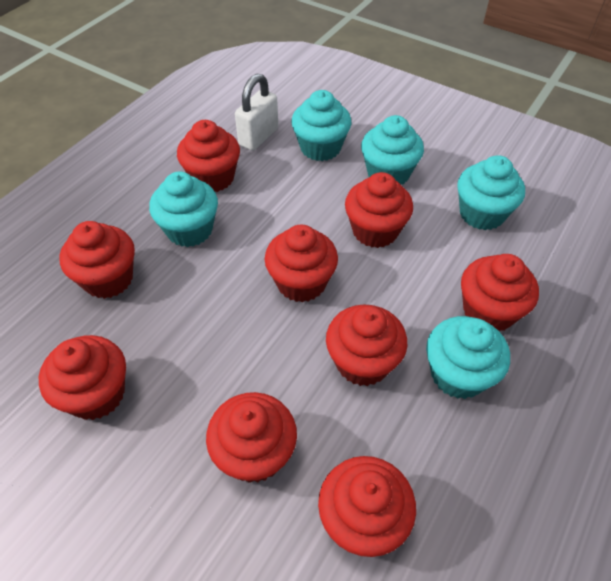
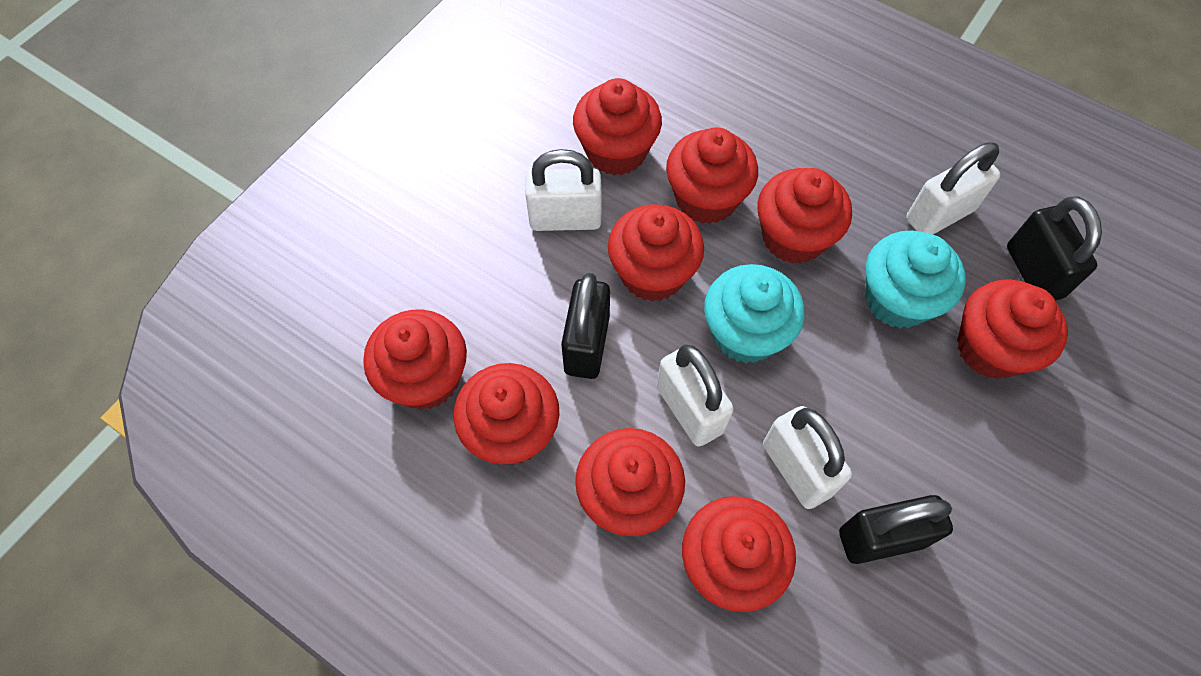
black padlock: none = 0 -> [561,273,610,379] [839,495,953,564] [1007,196,1102,301] = 3
turquoise cupcake: [149,171,218,247] [291,90,351,161] [361,115,424,185] [426,316,510,399] [457,155,525,230] = 5 -> [704,264,804,363] [865,230,966,328] = 2
white padlock: [235,74,278,151] = 1 -> [525,149,602,231] [657,344,734,447] [763,406,852,509] [906,142,1000,235] = 4

